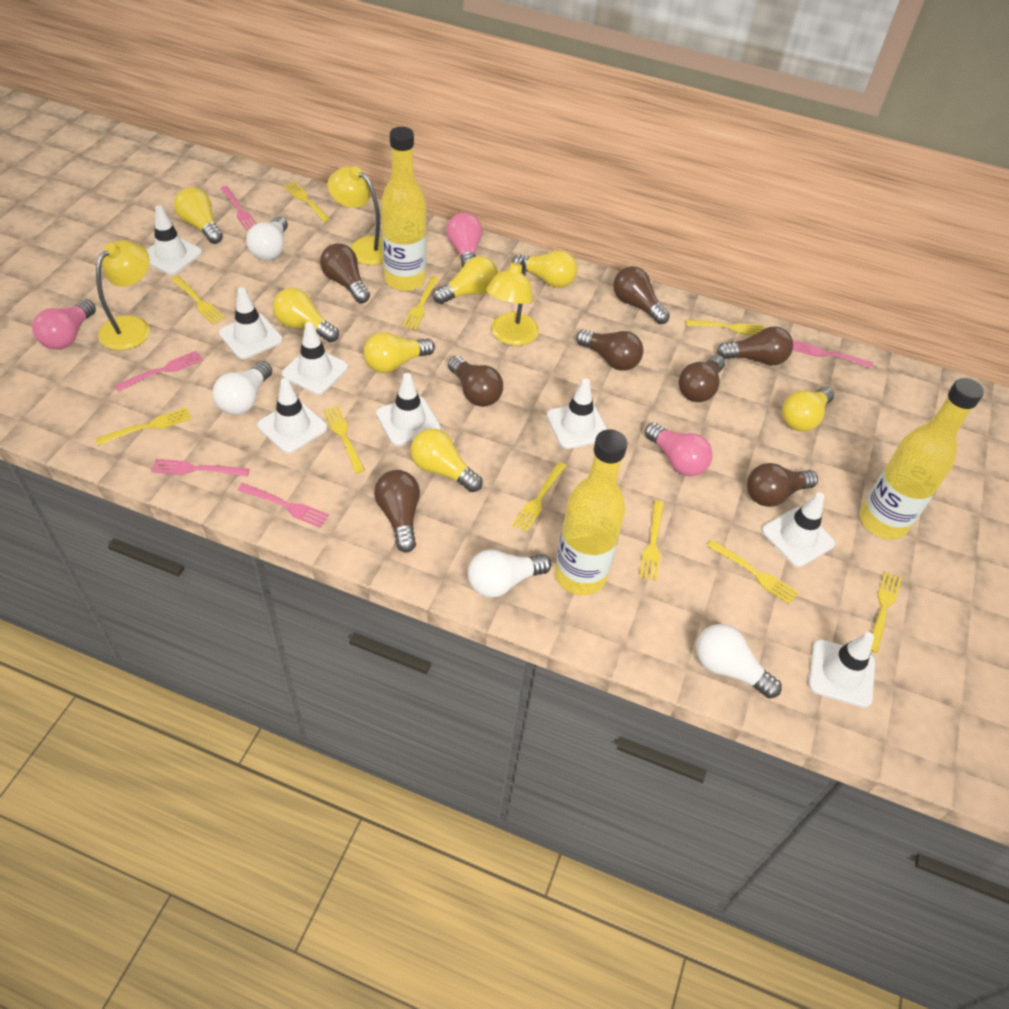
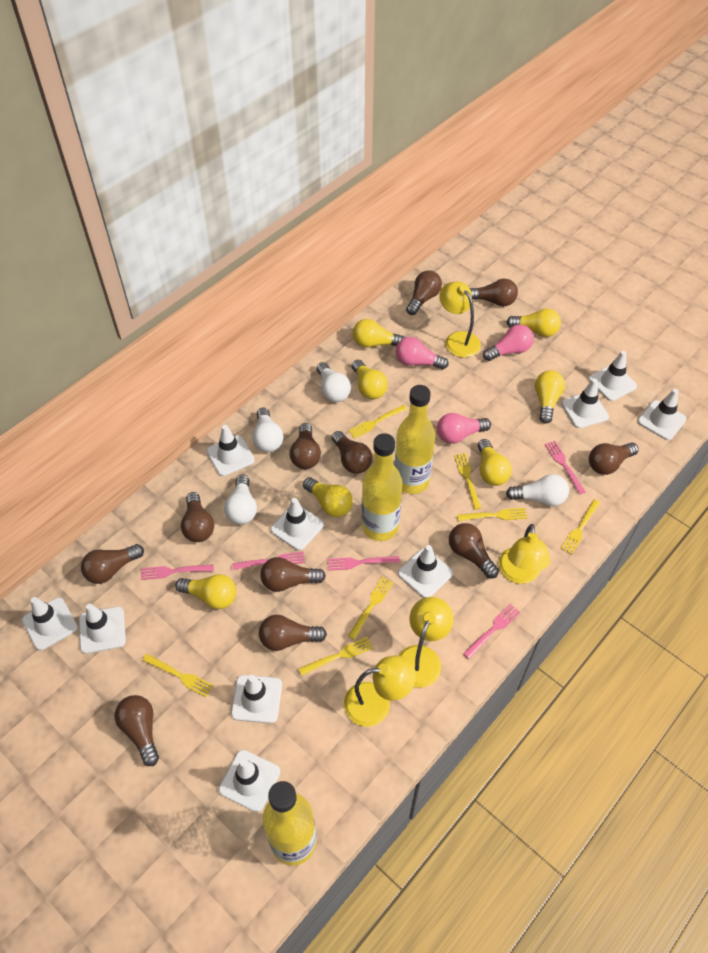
brown light bulb: [320,243,370,303] [374,470,420,553] [448,356,503,407] [576,329,643,371] [613,266,670,324] [679,355,725,402] [717,326,793,366] [747,463,818,507] = 8 -> [81,544,144,584] [115,695,159,766] [181,492,214,542] [259,615,327,651] [260,557,326,592] [290,423,321,469] [332,431,372,473] [406,270,442,315] [449,523,499,579] [470,279,518,306] [589,442,639,475] = 11
white traffic cone: [147,205,202,275] [219,287,283,359] [257,378,327,453] [282,322,348,395] [376,373,441,446] [547,378,607,449] [762,492,835,567] [808,632,875,708] = 8 -> [22,597,78,650] [79,603,126,654] [206,425,255,476] [219,750,280,812] [231,675,282,723] [271,498,324,550] [398,545,453,598] [561,379,609,428] [589,351,637,401] [638,389,687,440] = 10
yellow fork: [95,408,192,446] [171,276,225,324] [284,181,330,222] [324,406,365,474] [402,276,440,330] [512,462,567,532] [639,500,664,581] [686,320,765,335] [707,540,798,605] [871,571,902,653] = 10 -> [142,654,213,697] [299,637,373,676] [348,405,407,439] [348,577,393,640] [454,453,481,510] [457,508,527,521] [561,499,600,554] = 7
yellow lamp: [96,240,150,350] [327,166,383,265] [486,257,539,346] = 3 -> [344,655,416,727] [399,597,454,688] [439,281,481,358] [499,524,550,584] = 4

